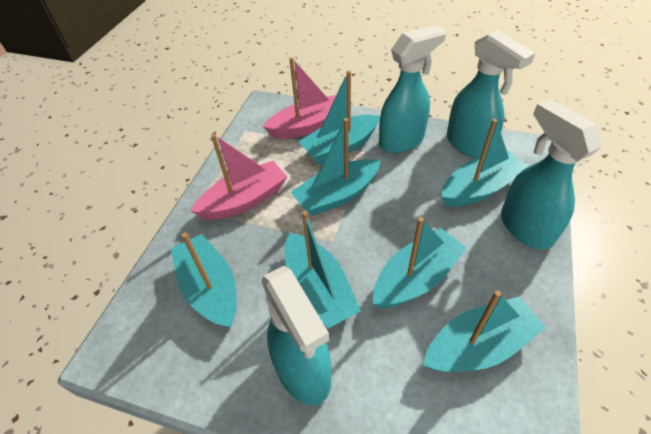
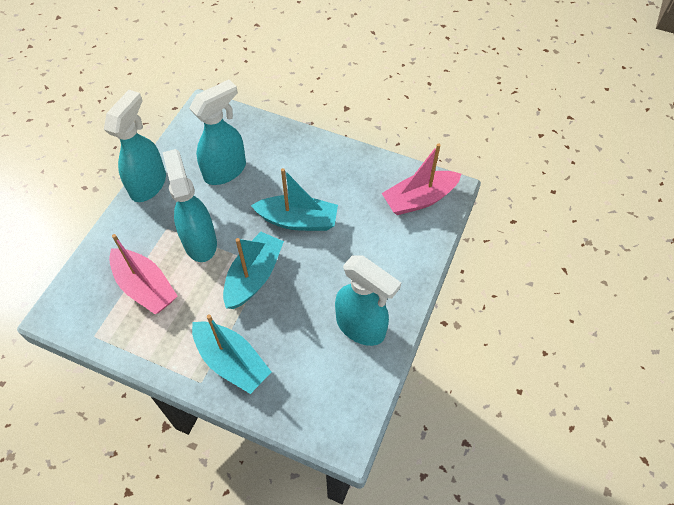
turquoise boat: [171,233,237,328] [285,211,361,328] [291,118,380,216] [298,70,380,164] [373,217,467,308] [423,290,545,372] [442,119,529,207] = 7 -> [192,314,271,394] [223,232,284,309] [251,168,338,231] = 3

